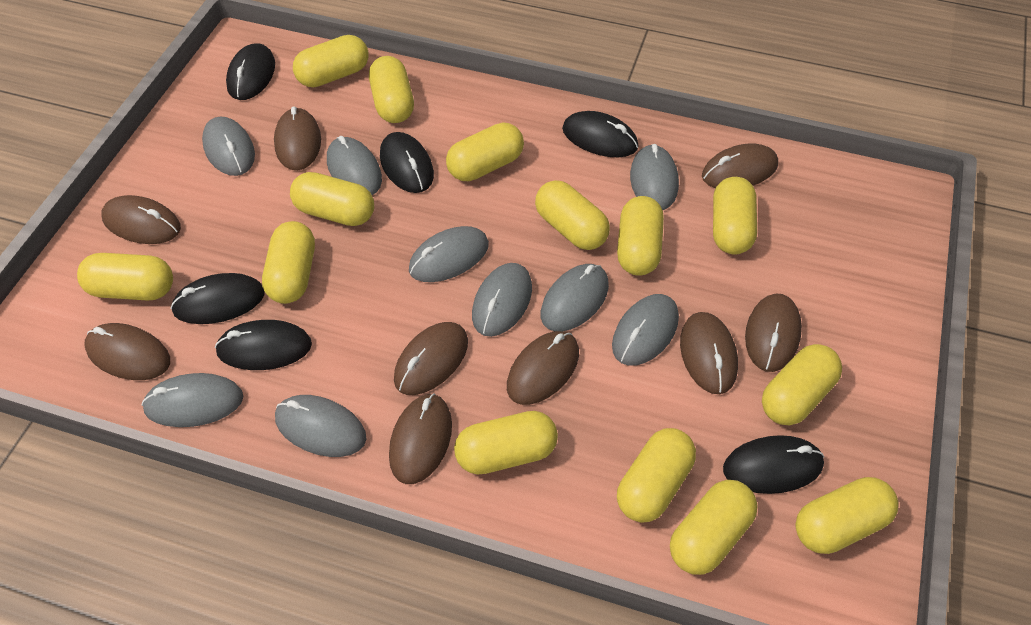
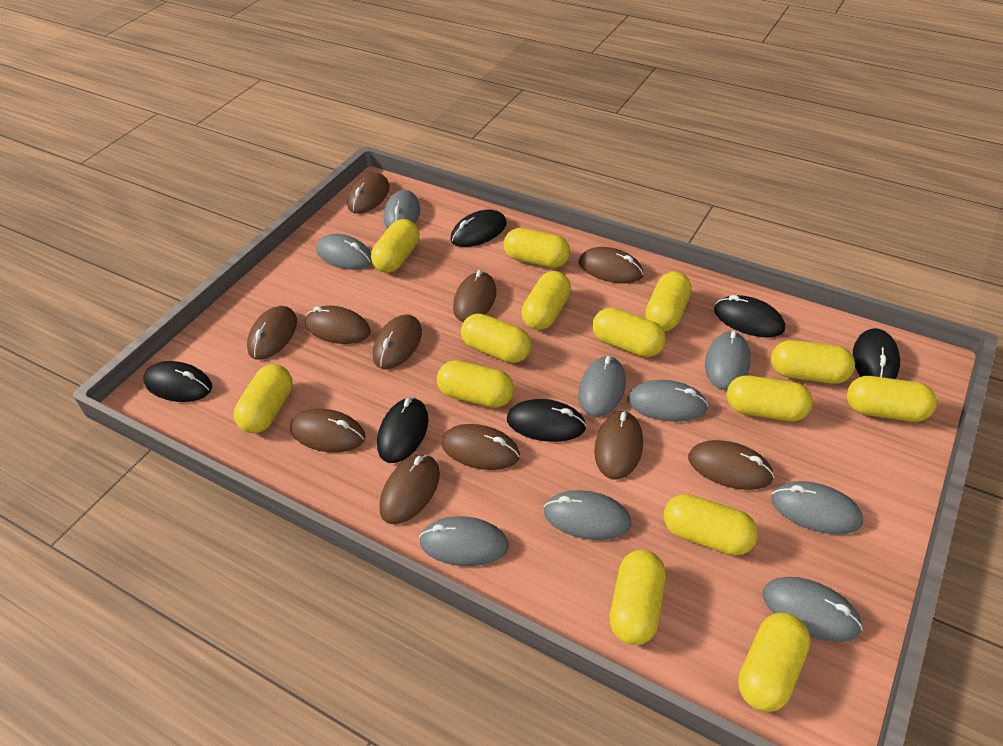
brown mouse: [84,323,170,380] [101,195,181,244] [274,106,321,170] [389,393,452,484] [394,322,468,395] [507,331,579,405] [680,312,738,394] [702,143,778,188] [745,294,802,372] = 9 -> [247,306,297,360] [290,409,365,453] [305,306,371,344] [347,173,390,214] [373,314,422,369] [379,454,440,524] [441,424,520,470] [453,270,496,322] [579,247,644,283] [594,411,643,479] [688,440,774,490] = 11

